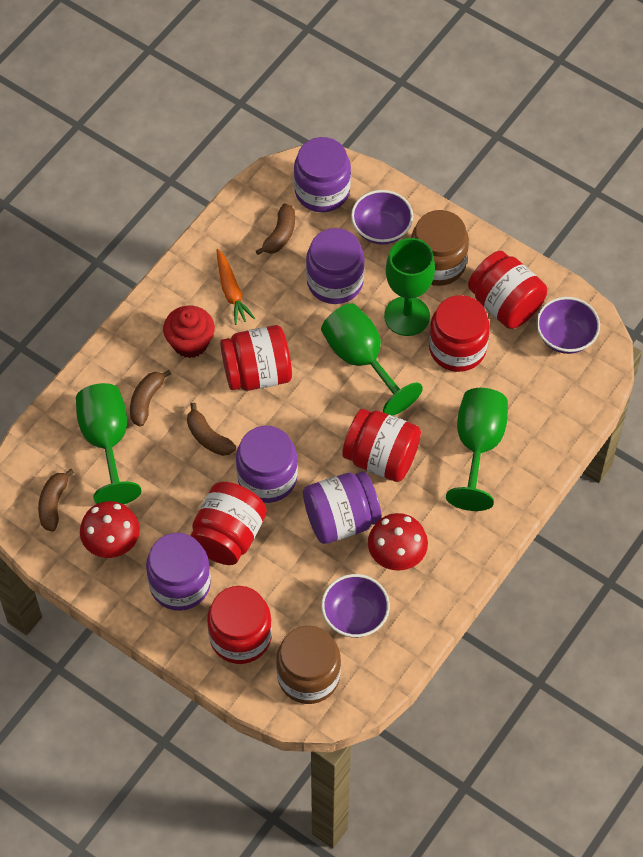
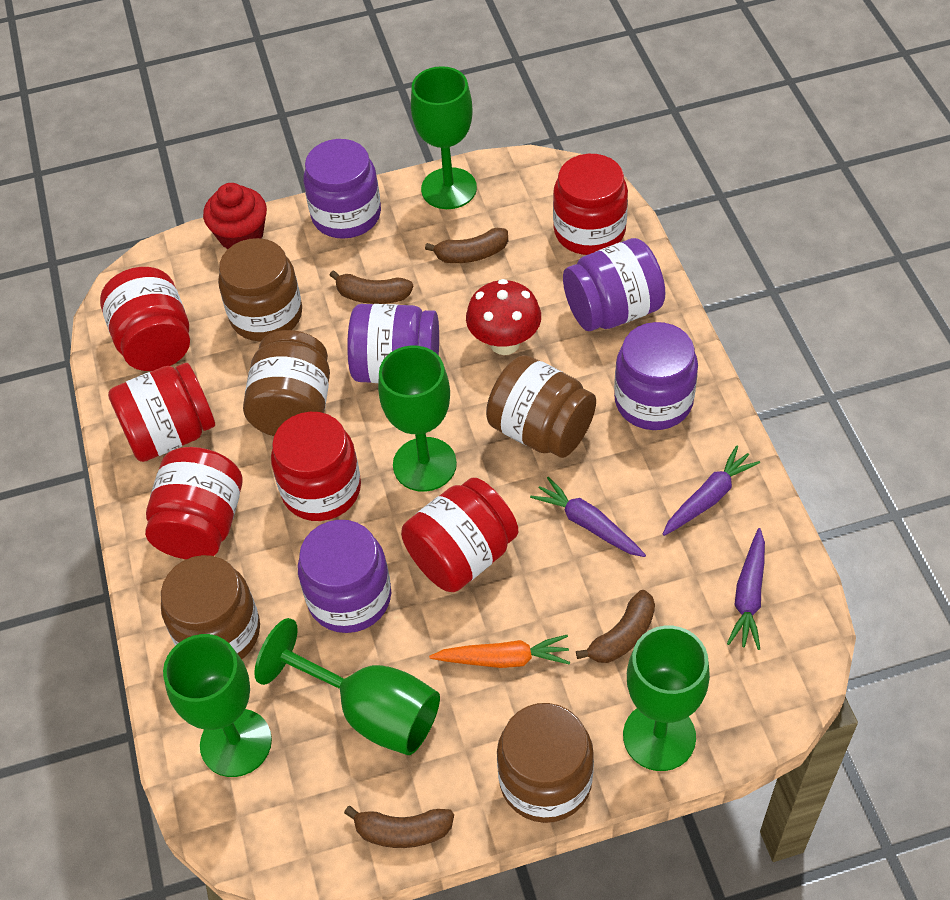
brown jar: [276,626,341,704] [411,210,469,286] = 2 -> [161,555,260,659] [218,238,302,341] [243,330,330,436] [486,355,596,458] [497,703,594,823] = 5
green goblet: [76,383,142,504] [321,303,423,416] [384,238,435,336] [446,388,508,511] = 4 -> [163,634,272,777] [254,618,440,755] [378,346,457,492] [411,66,477,209] [623,626,710,771] = 5
purple bowl: [321,574,390,638] [351,190,413,245] [536,297,600,354] = 3 -> none = 0
purple carrot: none = 0 -> [530,477,646,557] [663,445,760,536] [727,528,765,650] = 3
red mushroom: [80,501,140,558] [368,513,428,570] = 2 -> [466,279,541,355] = 1

